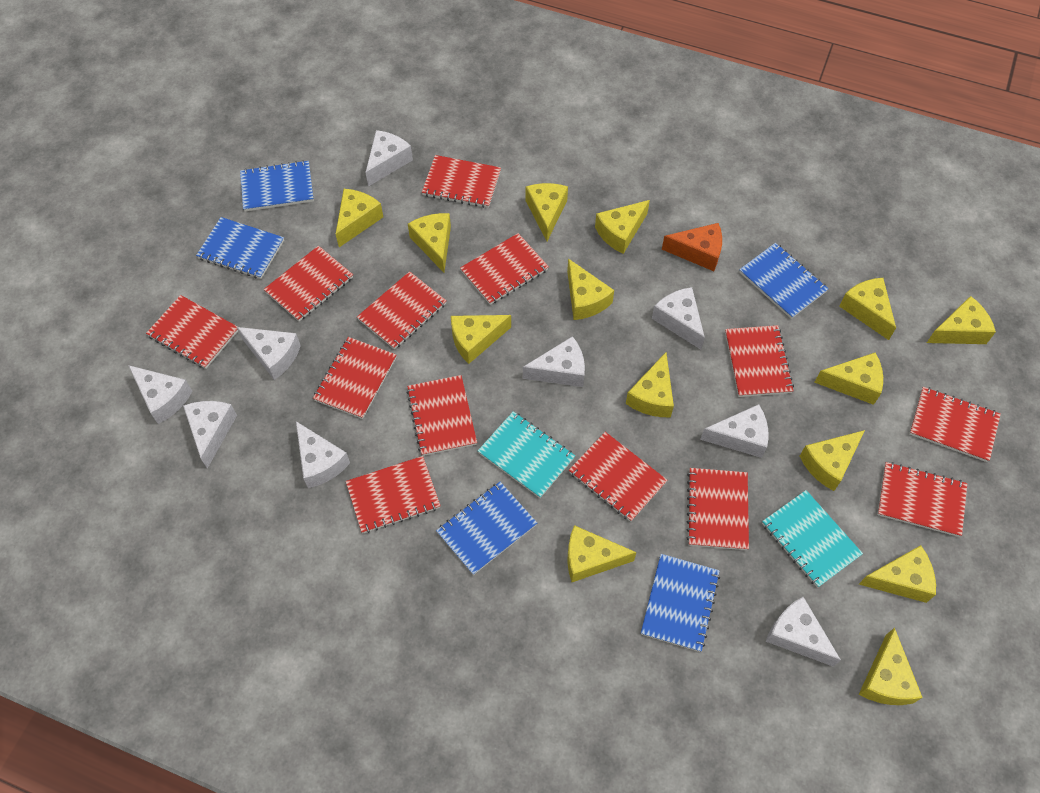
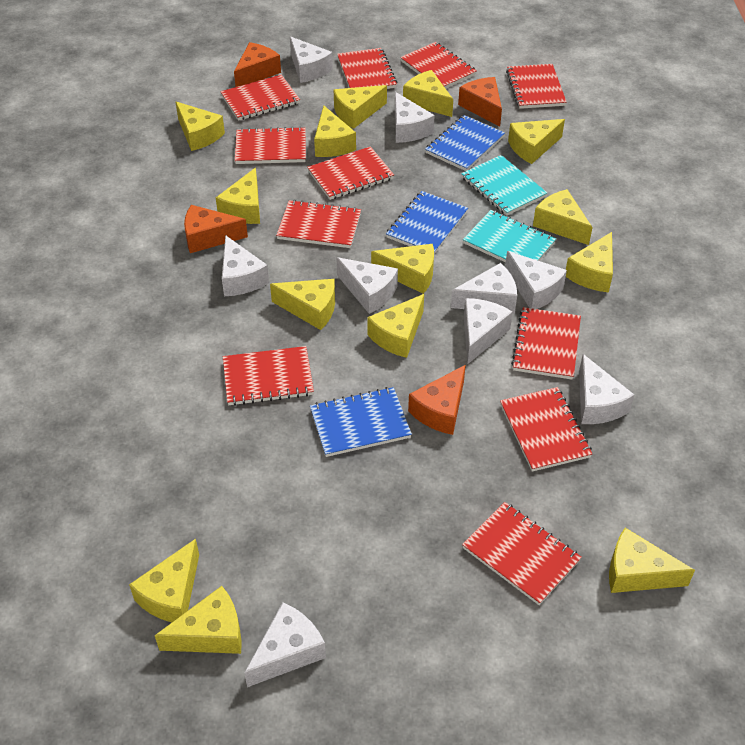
blue notebook: [196,217,284,279] [240,160,314,211] [436,482,537,575] [641,554,720,652] [739,243,829,319] = 5 -> [310,387,412,457] [386,191,468,254] [425,115,505,171] = 3
orange cheese: [662,223,722,271] = 1 -> [184,205,248,253] [234,42,281,87] [408,365,466,435] [458,77,502,127] = 4
red notebook: [146,295,238,369] [264,246,353,321] [313,337,396,419] [346,456,441,534] [357,271,447,350] [406,375,477,456] [422,155,501,208] [460,233,549,305] [569,432,667,522] [686,468,749,550] [725,325,794,397] [877,462,967,537] [909,387,1001,462] = 13 -> [220,75,300,121] [223,346,314,406] [235,127,306,164] [276,200,361,248] [307,146,394,200] [337,48,397,89] [400,42,477,89] [462,502,582,605] [500,387,593,472] [506,64,567,109] [511,307,581,379] = 11

